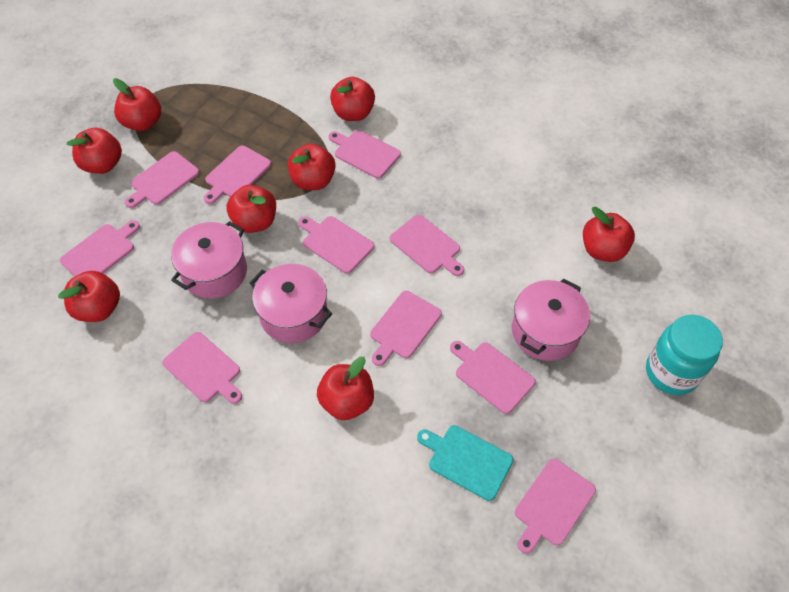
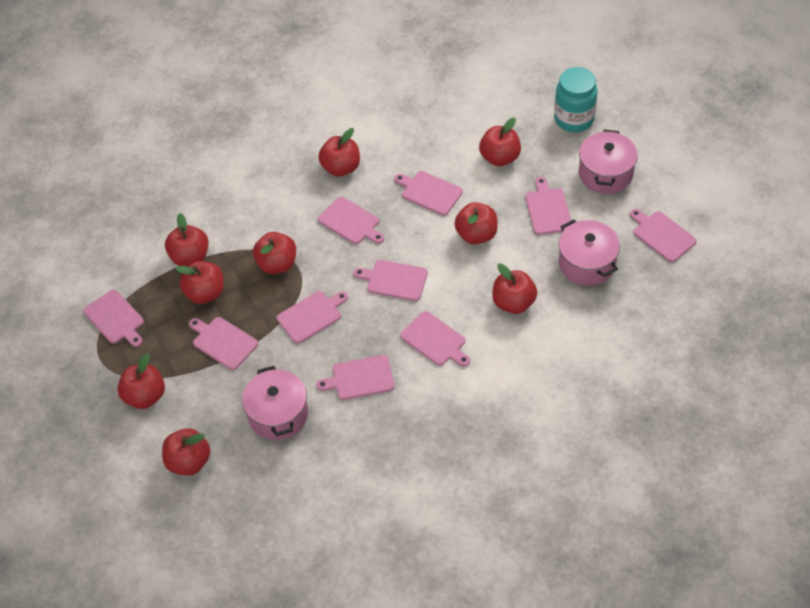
red apple: [58,271,120,322] [67,128,122,174] [113,78,161,131] [227,185,276,233] [288,144,336,190] [317,357,374,420] [330,77,375,121] [583,207,635,262] = 8 -> [118,353,165,409] [162,428,210,476] [165,213,209,267] [175,261,224,304] [253,232,296,274] [318,128,360,176] [454,202,498,245] [479,117,521,166] [492,263,537,314] = 9
turquoise cutting board: [417,425,513,501] = 1 -> none = 0

